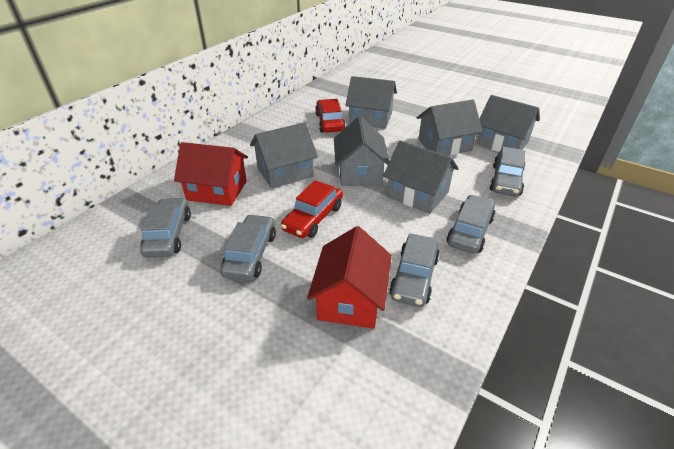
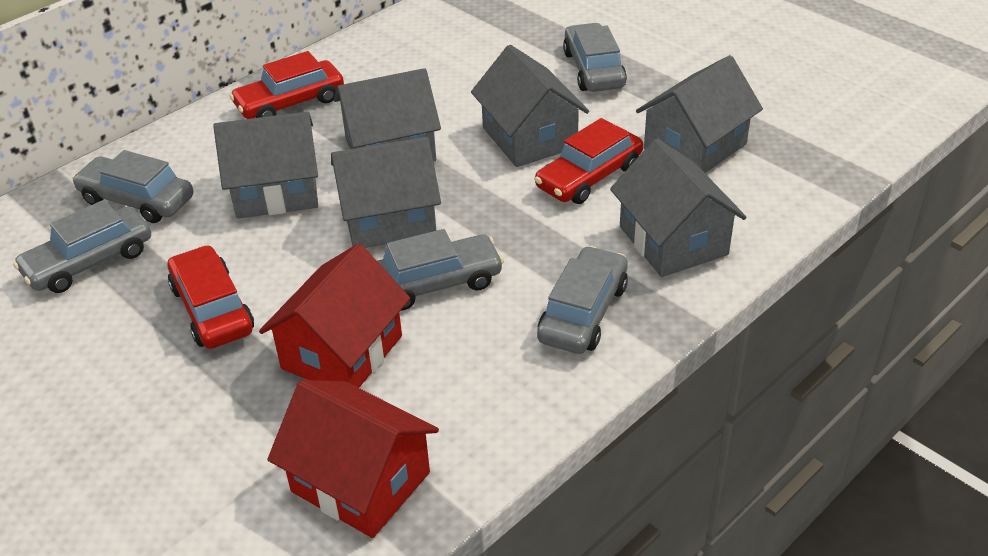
red car: [281,180,343,238] [315,99,346,133] = 2 -> [168,245,254,349] [229,51,344,119] [534,118,643,204] = 3

